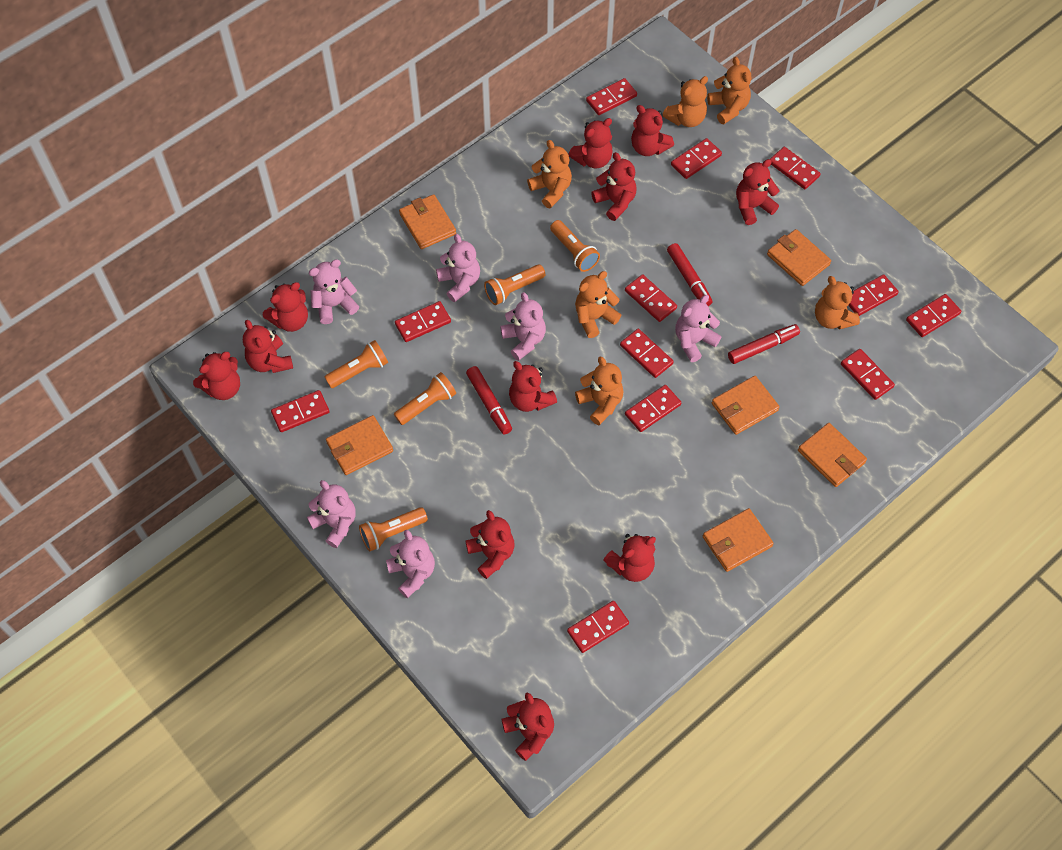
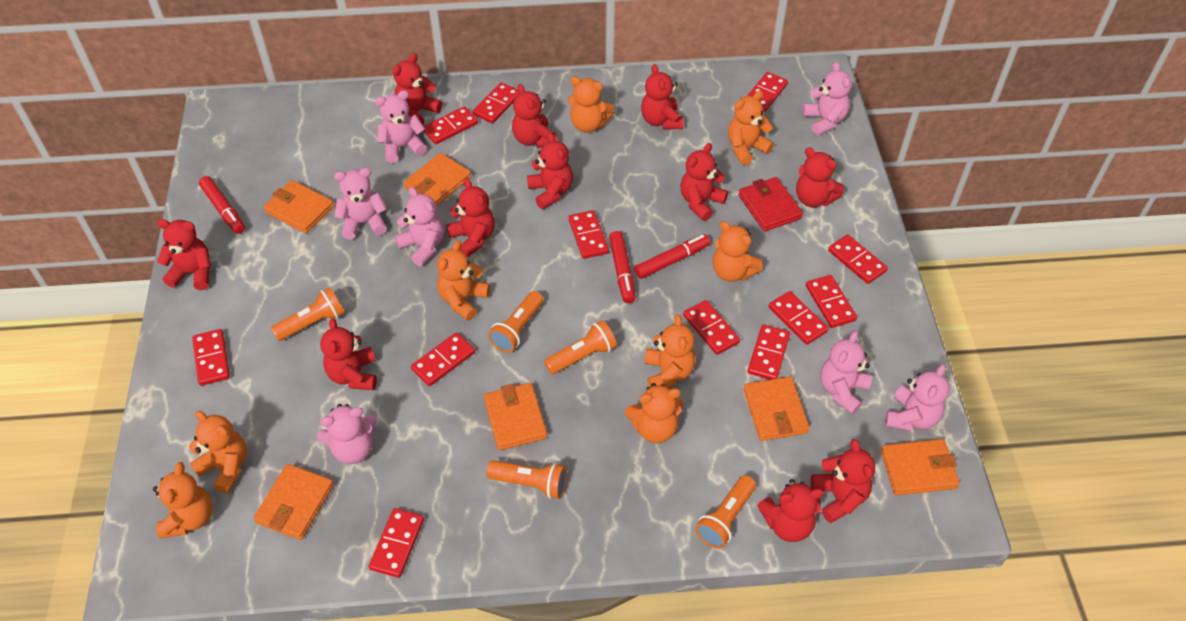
orange teddy bear: [527,140,572,208] [575,271,621,338] [575,357,624,425] [662,76,708,127] [707,57,751,124] [815,276,860,330] = 6 -> [153,462,213,539] [189,411,247,494] [437,240,490,321] [568,77,614,133] [625,383,683,443] [644,314,695,388] [713,221,763,282] [728,91,774,165] = 8
pink teddy bear: [307,480,356,548] [309,259,359,324] [386,530,435,598] [436,234,480,302] [500,292,546,361] [675,295,721,362] = 6 -> [317,404,377,464] [334,168,387,240] [375,90,427,163] [395,187,444,266] [802,62,852,136] [820,331,872,414] [885,364,950,431] = 7
red wallet: none = 0 -> [738,177,803,232] = 1

